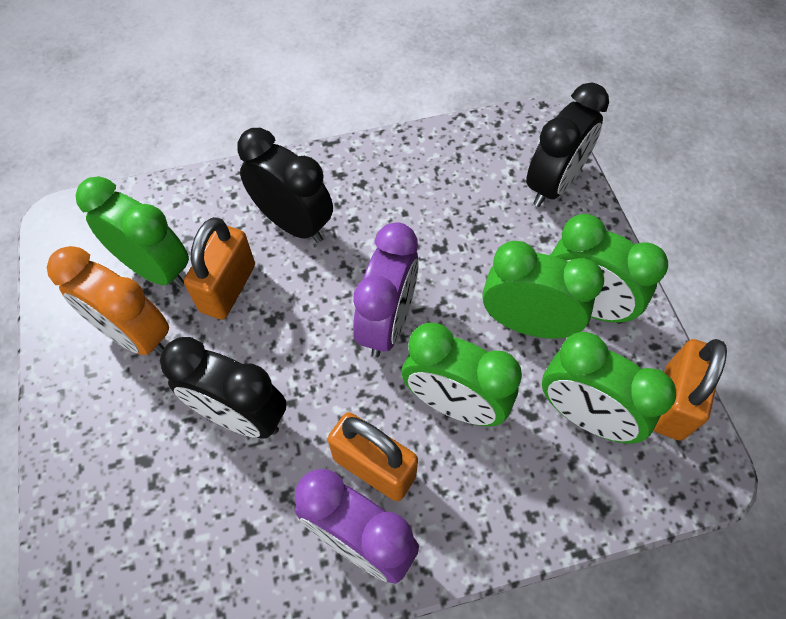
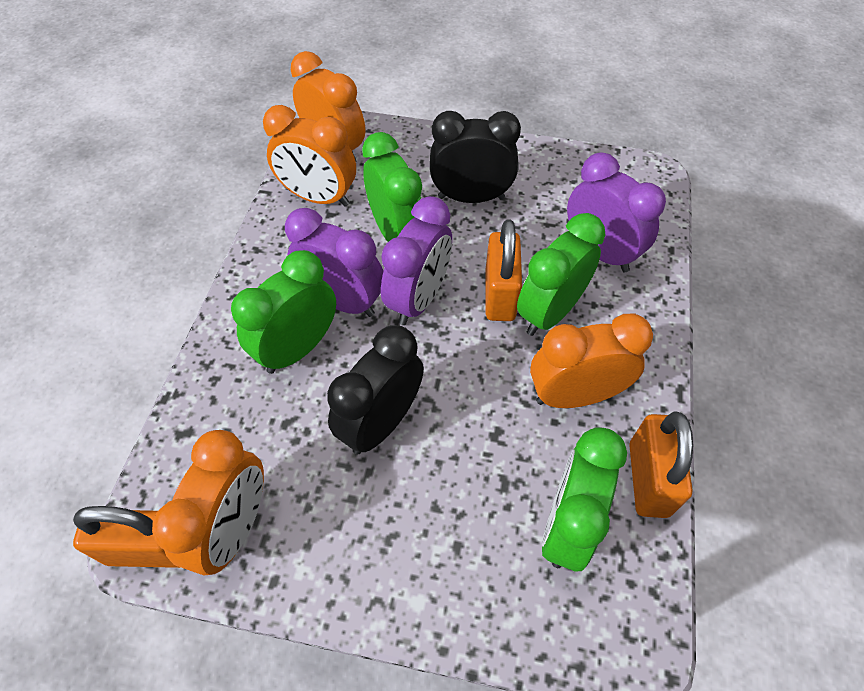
black clock: [160,337,287,439] [237,128,333,243] [526,83,609,207] = 3 -> [327,325,424,454] [430,111,521,203] = 2
green clock: [76,176,189,288] [402,323,522,426] [483,241,604,339] [542,332,676,443] [551,214,668,324] = 5 -> [231,250,336,374] [362,132,422,242] [517,213,606,336] [542,428,627,571] = 4
orange clock: [47,246,169,356] = 1 -> [152,430,264,575] [263,105,356,207] [291,51,365,162] [530,314,653,408] = 4
purple clock: [295,469,419,584] [353,222,419,357] = 2 -> [285,208,383,317] [381,196,452,325] [567,152,666,272] = 3

